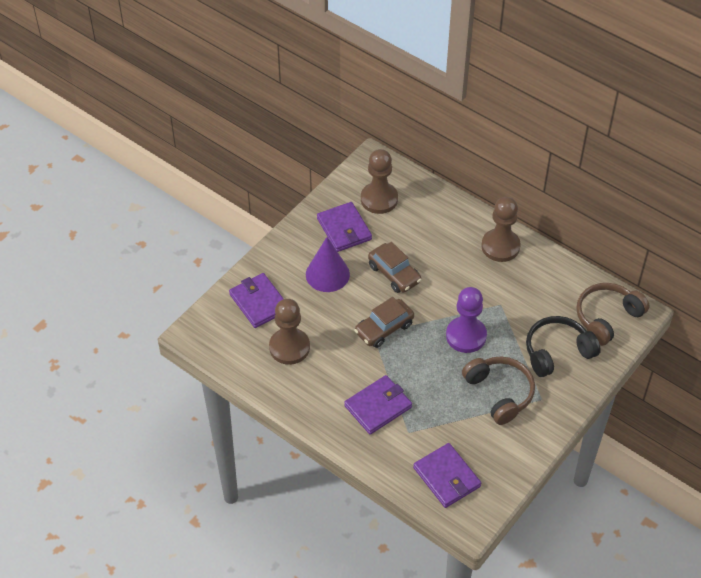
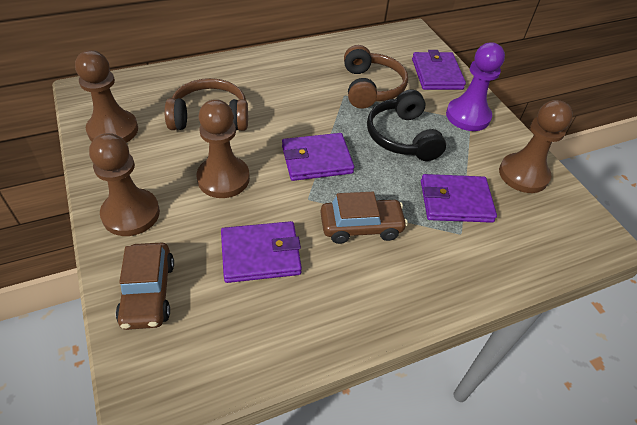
brown pawn: [269,299,310,365] [361,149,398,214] [481,197,520,262] = 3 -> [75,50,138,143] [89,133,160,236] [197,99,250,198] [499,100,573,193] = 4
purple cone: [306,237,350,292] = 1 -> none = 0

